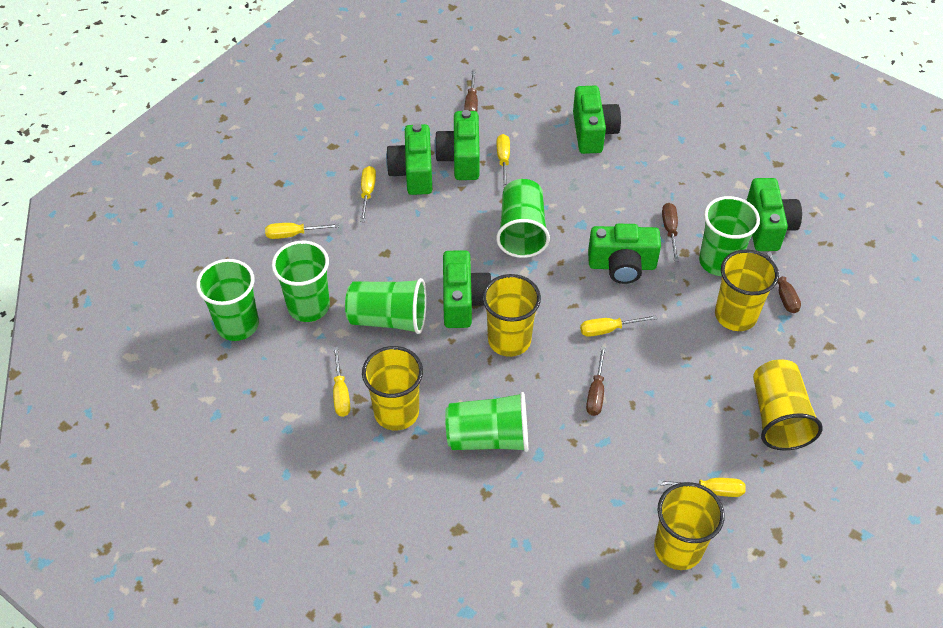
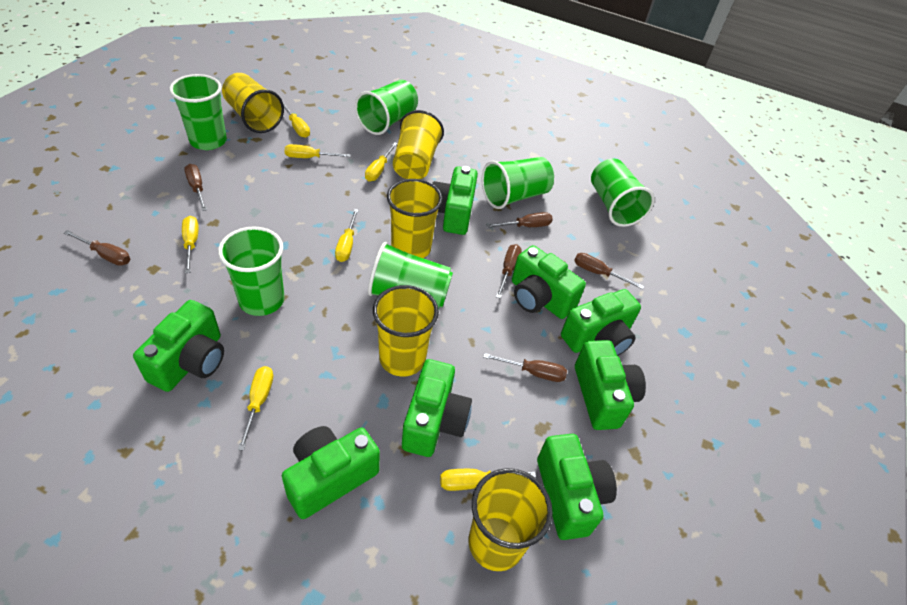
brown screwdriver: [464,69,478,112] [586,346,606,416] [662,203,679,262] [766,252,801,313] = 4 -> [64,230,130,266] [184,164,207,211] [483,353,567,382] [487,212,553,228] [496,244,522,298] [574,253,644,289] = 6
green camera: [386,124,432,195] [434,110,480,180] [443,250,492,328] [573,86,621,154] [588,224,661,284] [746,178,802,251] = 6 -> [133,300,224,392] [282,426,380,519] [402,359,472,457] [432,166,478,235] [512,245,586,319] [537,434,617,540] [561,289,641,356] [575,340,646,430] = 8
yellow screwdriver: [265,223,339,239] [333,347,350,417] [360,166,376,222] [497,134,510,188] [580,315,657,337] [658,478,746,497] = 6 -> [182,216,199,273] [238,366,273,451] [282,101,310,138] [284,144,351,158] [335,209,359,262] [365,142,398,181] [440,469,536,491] = 7

